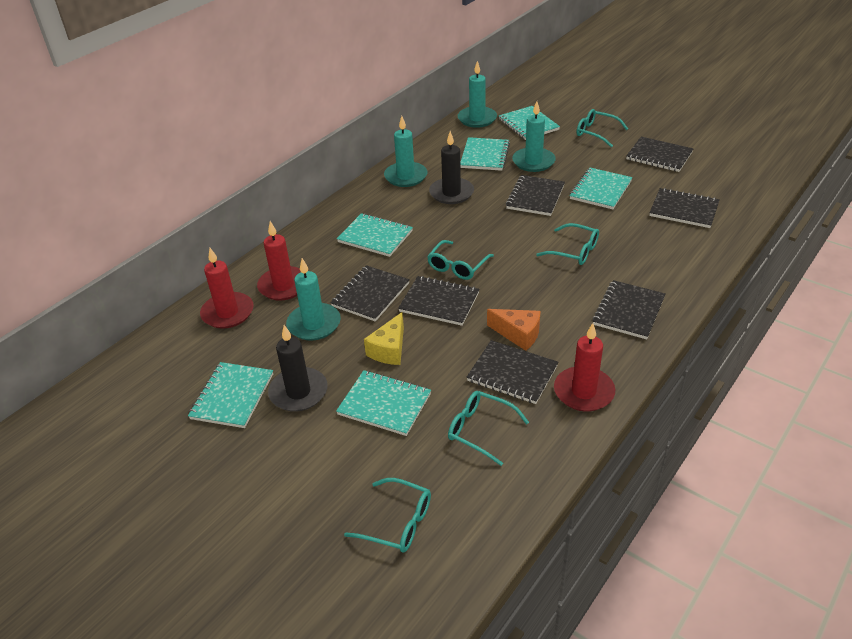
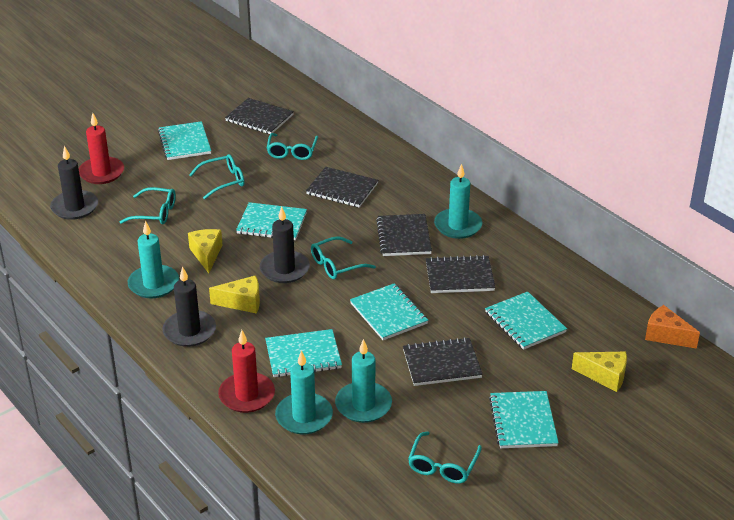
black candle: [268,325,328,412] [429,131,474,204] = 2 -> [50,146,98,220] [162,266,216,347] [259,206,310,283] = 3
black notebook: [330,265,410,322] [398,276,480,326] [467,340,558,404] [506,175,565,216] [592,280,665,339] [626,136,693,172] [649,188,720,228] = 7 -> [225,98,294,134] [306,167,378,208] [376,214,432,256] [403,337,483,386] [426,255,495,293] = 5
red candle: [200,248,254,329] [257,221,301,301] [554,323,615,412] = 3 -> [79,113,124,184] [218,330,275,413] = 2
yellow cheese: [364,312,404,365] = 1 -> [188,229,222,273] [209,275,260,314] [572,352,627,392] = 3

